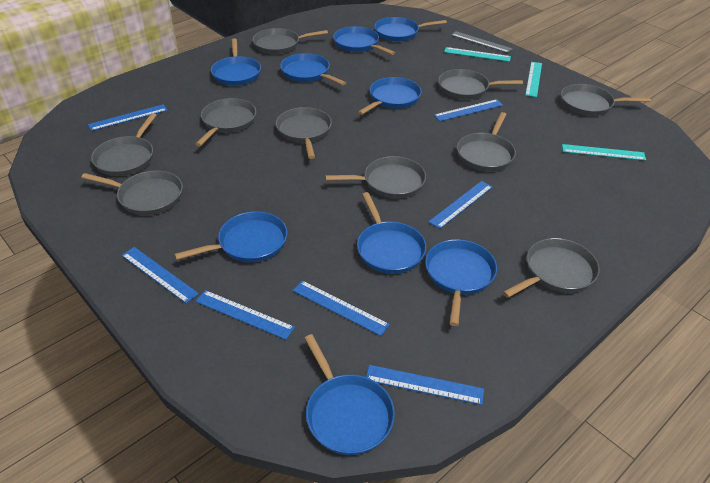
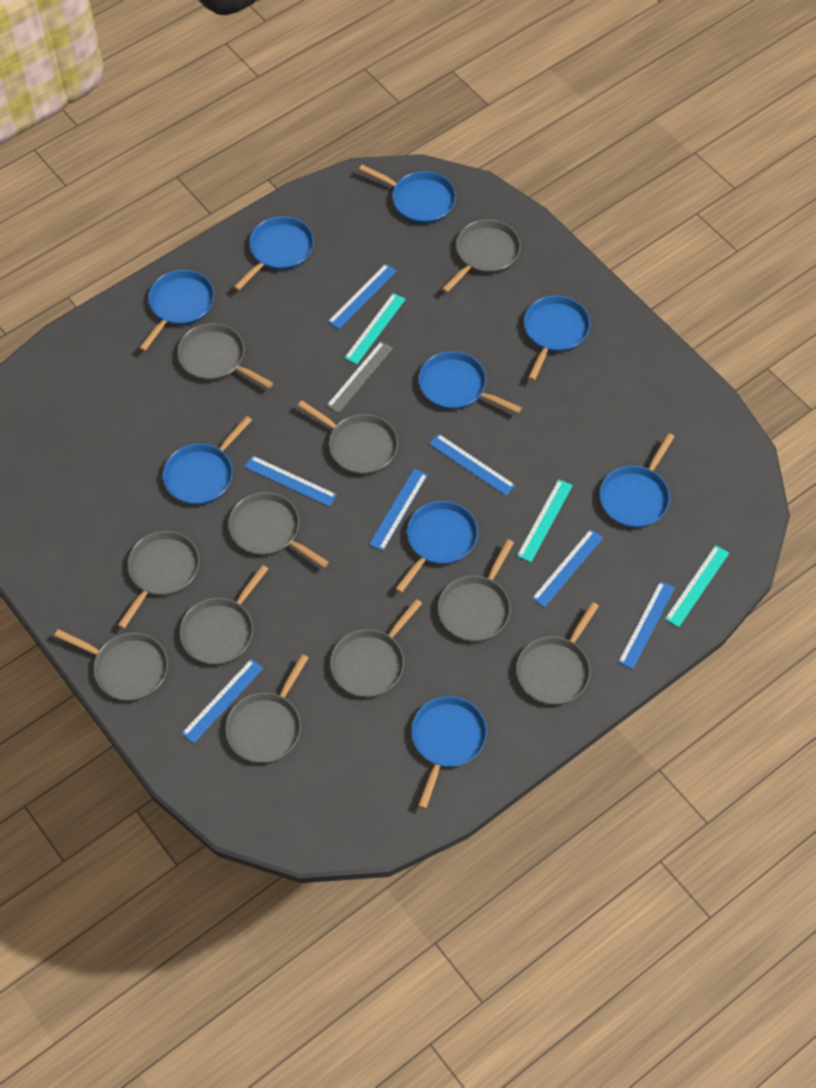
grey pan: [81,171,183,215] [91,113,157,176] [195,98,256,147] [252,28,328,54] [276,107,332,159] [325,156,426,199] [438,69,523,99] [457,112,516,171] [503,238,600,298] [561,84,651,116] = 10 -> [54,629,168,701] [118,531,200,629] [177,323,274,389] [180,565,268,665] [225,654,308,763] [228,492,329,568] [298,401,398,475] [330,599,422,697] [438,539,514,642] [442,220,521,293] [516,602,599,705] = 11

